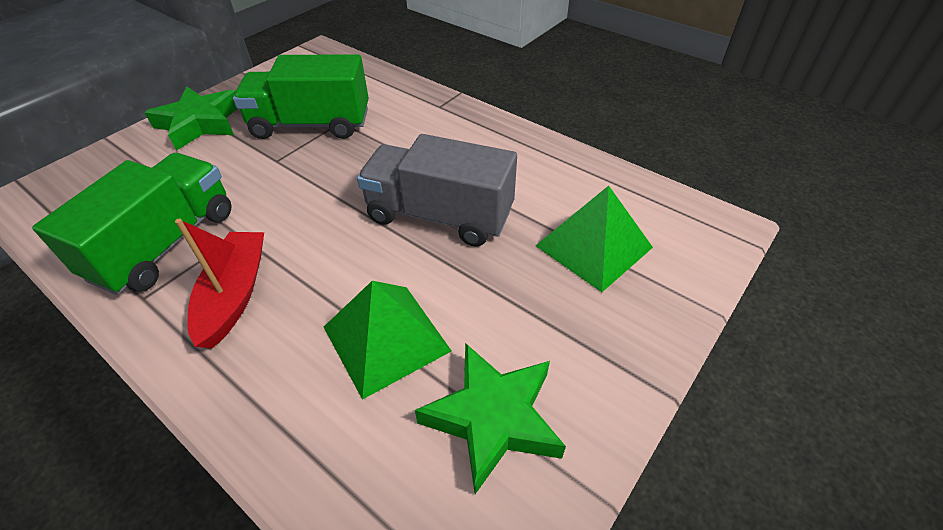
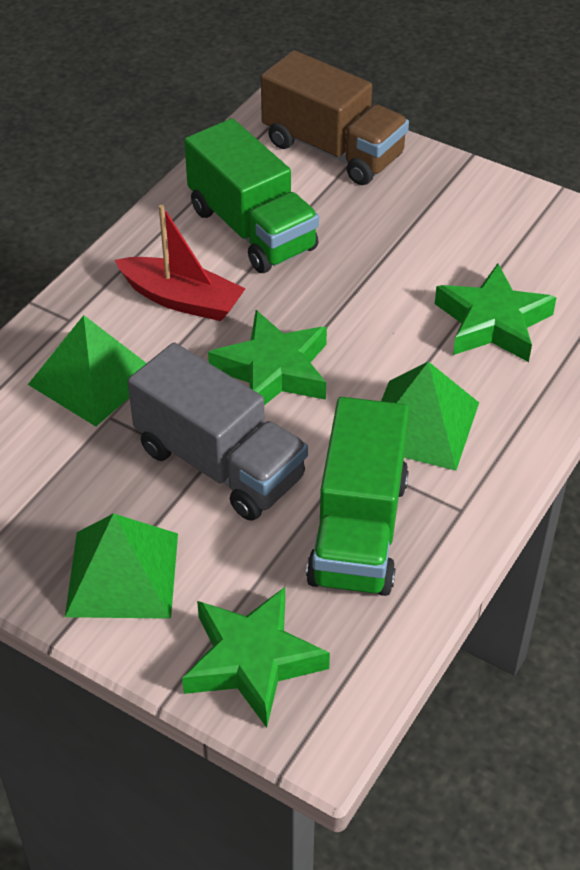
brown truck: none = 0 -> [261,50,409,185] = 1
green pyramid: [324,281,451,400] [536,186,653,292] = 2 -> [28,315,147,426] [65,513,178,619] [381,361,479,471] = 3
green star: [145,86,237,151] [415,343,566,494] = 2 -> [182,587,330,728] [208,310,327,405] [435,263,557,362] = 3

